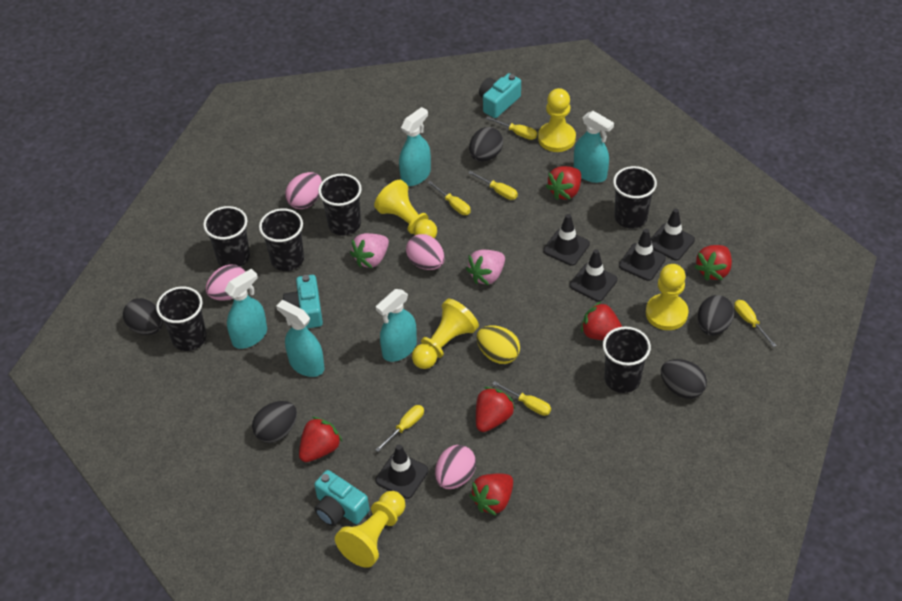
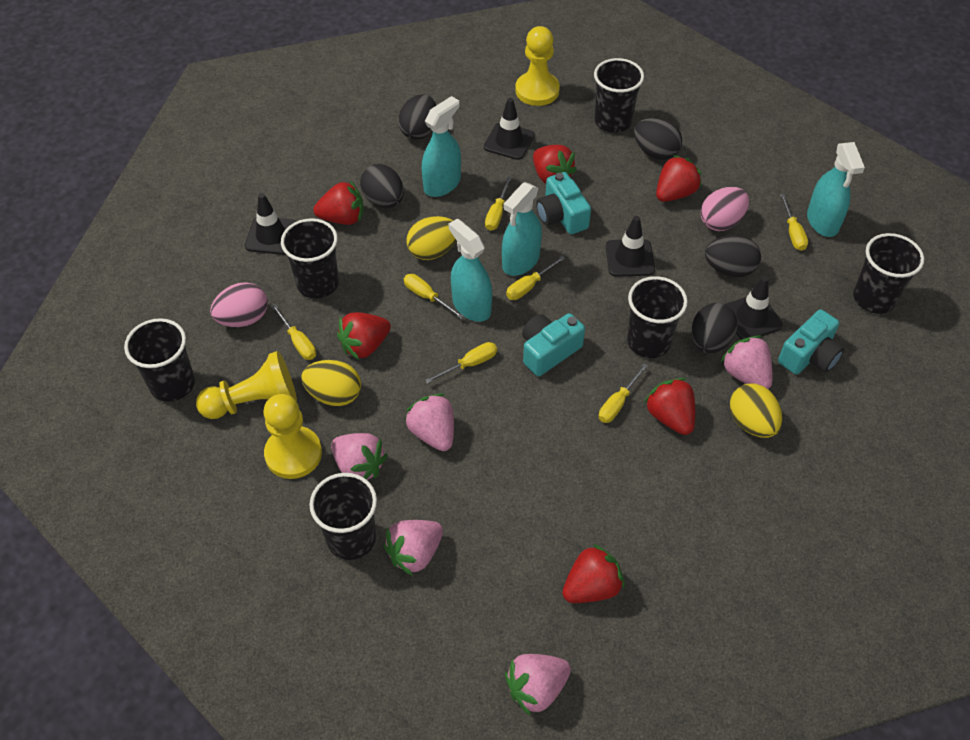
black traffic cone: [375,445,428,499] [543,214,590,266] [570,249,618,302] [619,229,666,281] [651,209,695,261] = 5 -> [245,193,296,255] [484,98,535,160] [606,216,655,277] [724,276,783,340] = 4
pink egg: [206,265,246,301] [285,172,322,209] [406,234,445,270] [435,445,476,489] = 4 -> [210,282,268,327] [700,187,749,231] = 2
pink strawberry: [350,233,389,268] [466,250,505,285] = 2 -> [331,433,387,480] [383,520,443,576] [405,393,454,451] [505,654,571,716] [721,336,773,389] = 5
turquoise spray bottle: [224,269,267,349] [276,300,325,377] [376,289,417,362] [399,107,431,186] [574,111,614,183] = 5 -> [422,96,461,197] [449,218,492,322] [502,182,542,276] [807,142,865,237] = 4
yellow egg: [477,325,520,364] = 1 -> [301,360,361,406] [407,216,457,260] [730,383,782,438] = 3
yellow pawn: [335,491,405,568] [374,180,437,239] [412,299,479,369] [538,88,576,152] [646,264,688,330] = 5 -> [196,351,297,419] [264,394,322,479] [515,26,560,106] = 3
yellow screwdriver: [375,405,424,452] [427,181,471,215] [468,171,518,200] [486,116,537,140] [492,381,551,416] [734,300,777,347] = 6 -> [271,304,316,360] [404,274,464,319] [425,342,497,384] [485,177,512,231] [506,256,565,300] [599,363,648,423] [780,194,808,251] = 7

